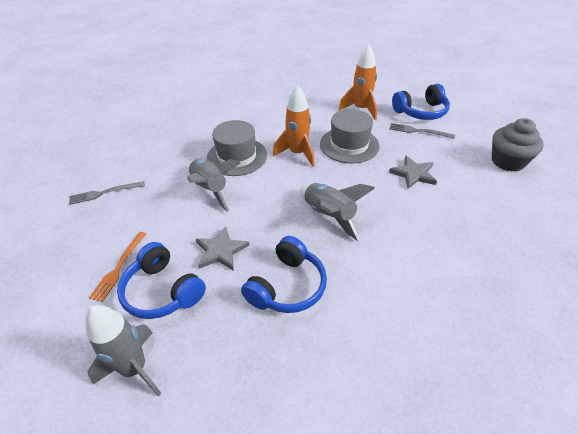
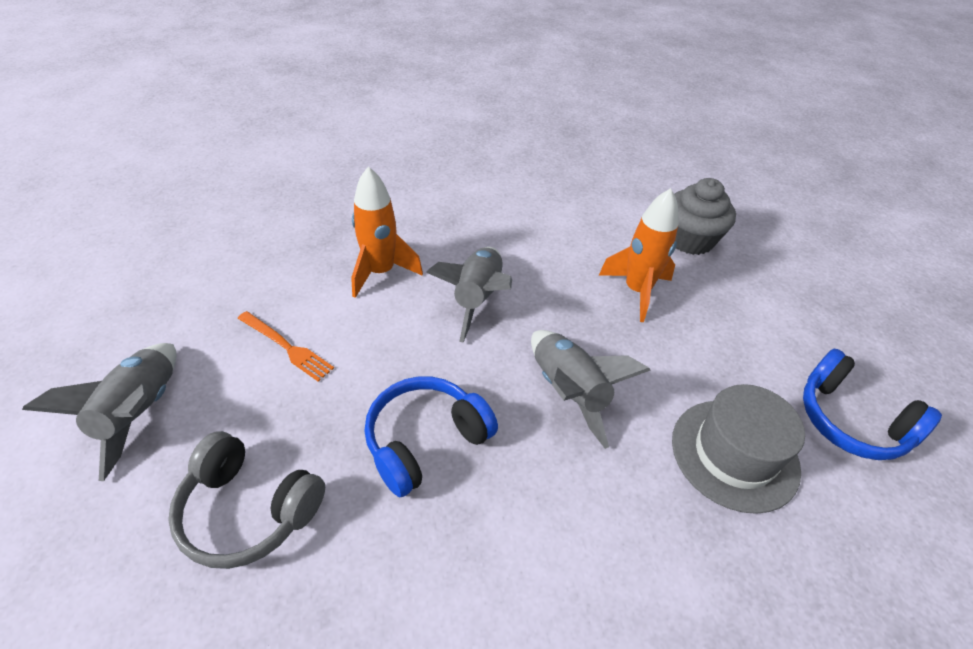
blue headphones: [117,242,206,319] [241,236,327,313] [392,84,450,120] = 3 -> [364,376,498,497] [803,349,942,460] = 2
grey fork: [69,181,145,205] [389,123,455,139] = 2 -> none = 0
grey hat: [207,120,267,176] [320,109,380,164] = 2 -> [672,384,805,514] = 1
grey headphones: none = 0 -> [168,431,325,569] = 1
grey star: [196,226,250,271] [389,155,437,189] = 2 -> none = 0

